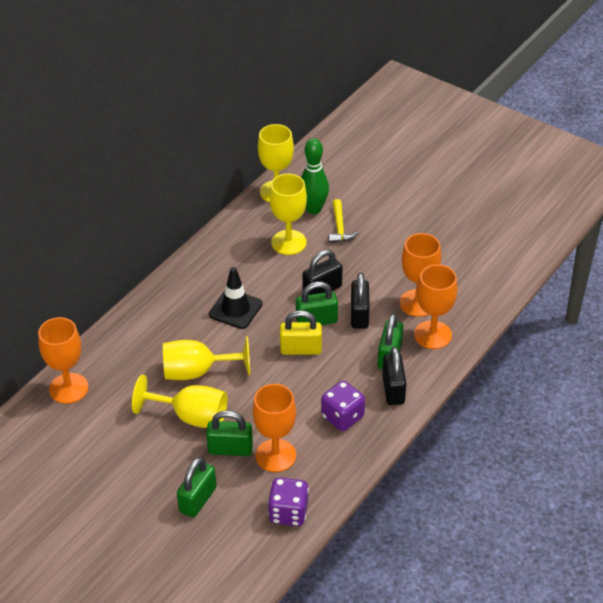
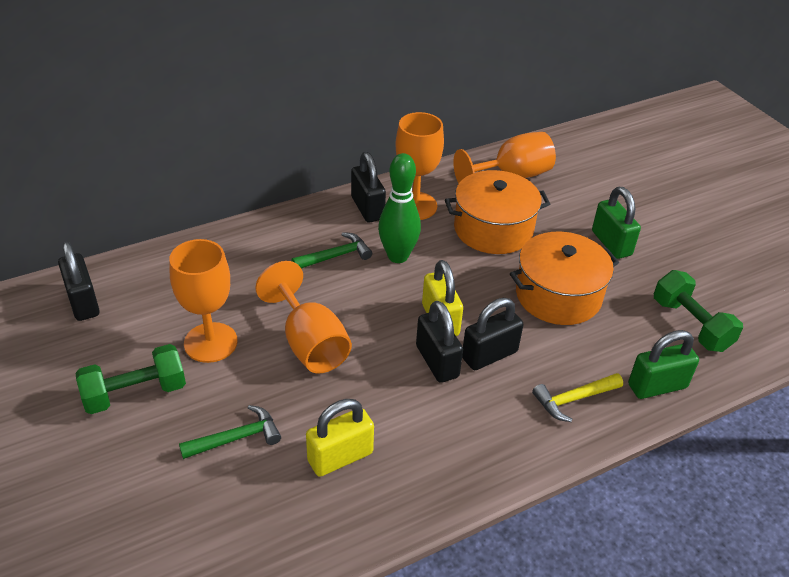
black padlock: [302,250,343,295] [351,273,370,329] [382,347,406,405] = 3 -> [58,242,100,321] [351,152,386,222] [416,301,463,383] [462,298,523,370] = 4
black traffic cone: [209,267,263,329] = 1 -> none = 0
green dumbbell: none = 0 -> [76,344,186,414] [654,270,743,352] = 2
green hammer: none = 0 -> [179,405,281,459] [291,232,372,269] = 2
green padlock: [177,457,216,518] [206,410,253,456] [296,282,338,325] [378,313,403,369] = 4 -> [592,187,641,259] [628,330,699,399] = 2
orange pot: none = 0 -> [445,170,550,254] [510,232,619,325] = 2
purple dice: [268,477,309,526] [321,381,365,431] = 2 -> none = 0
yellow goblet: [132,375,227,428] [163,336,250,380] [258,124,294,203] [269,174,307,255] = 4 -> none = 0
yellow padlock: [280,310,322,355] = 1 -> [306,399,374,477] [422,260,463,336] = 2

